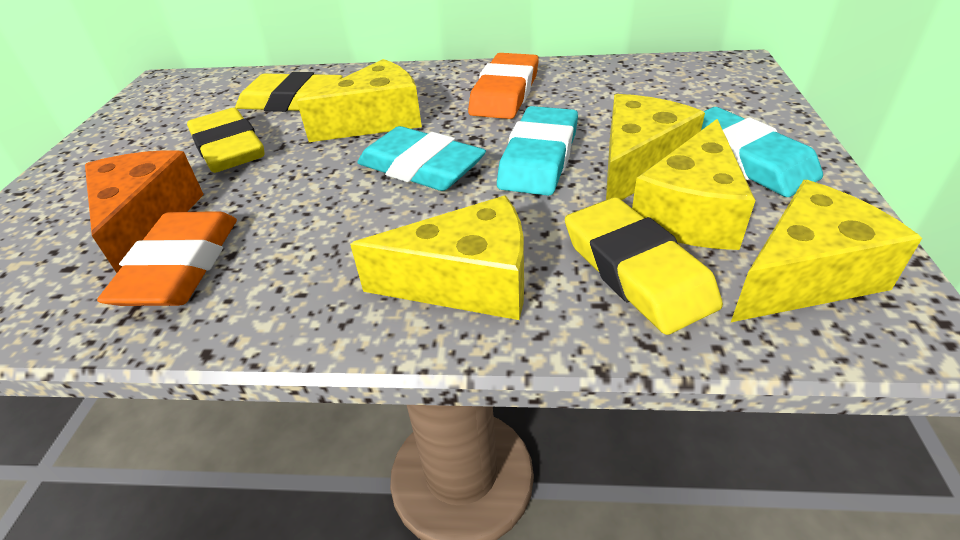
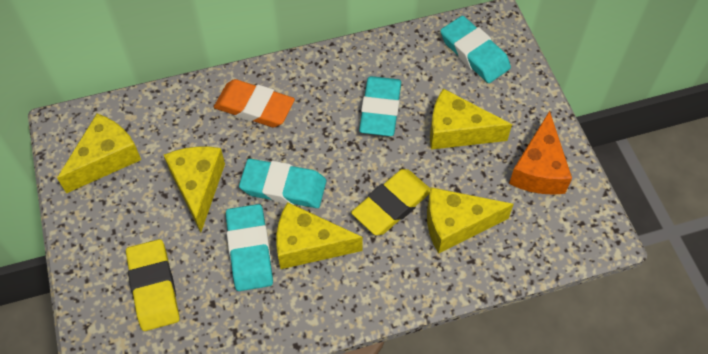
orange eraser: [97,211,237,306] [468,53,539,119] = 2 -> [214,79,295,127] = 1
turquoise eraser: [357,126,486,191] [497,106,578,196] [701,107,823,197] = 3 -> [226,204,273,291] [239,159,326,208] [359,76,401,136] [440,16,511,83] = 4
yellow eraser: [187,107,265,173] [235,72,343,112] [565,197,723,335] = 3 -> [126,239,180,331] [351,169,430,235] = 2

